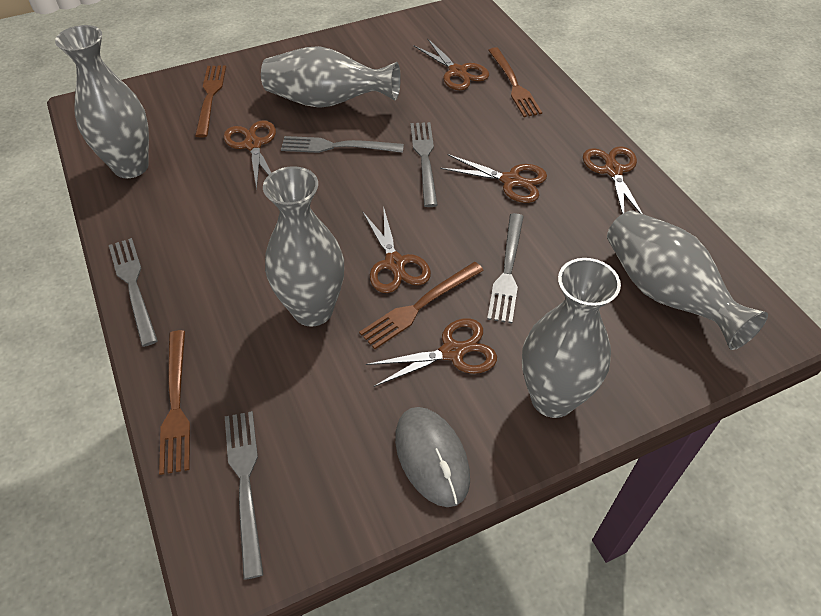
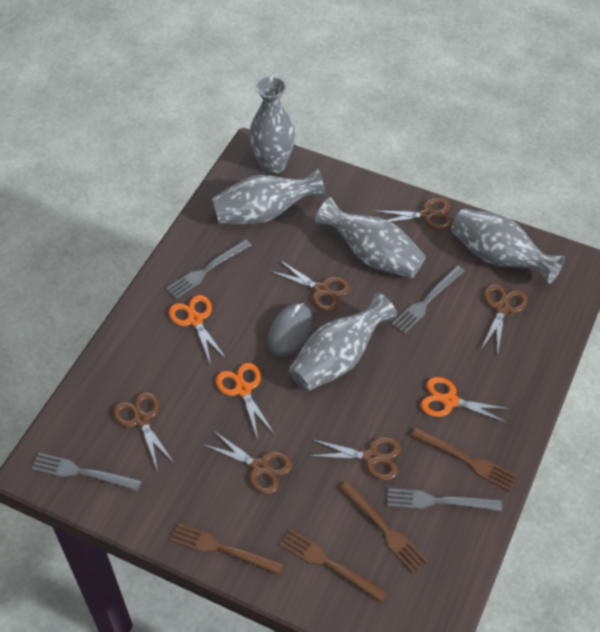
grey fork: [109,238,158,347] [225,411,264,580] [281,136,404,153] [411,122,438,207] [487,213,524,323] = 5 -> [31,452,141,491] [166,239,251,299] [387,488,502,511] [392,266,465,334] = 4
orange scissors: none = 0 -> [169,295,226,365] [216,363,275,439] [421,377,511,423] = 3

